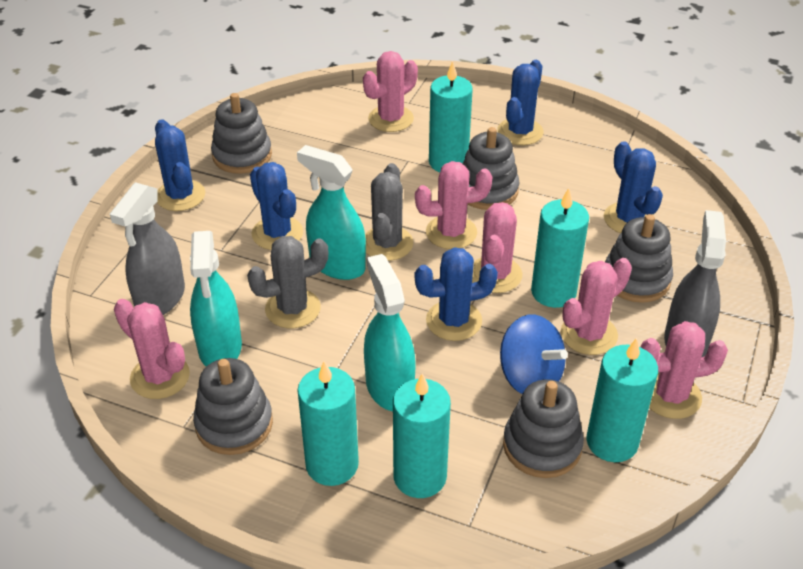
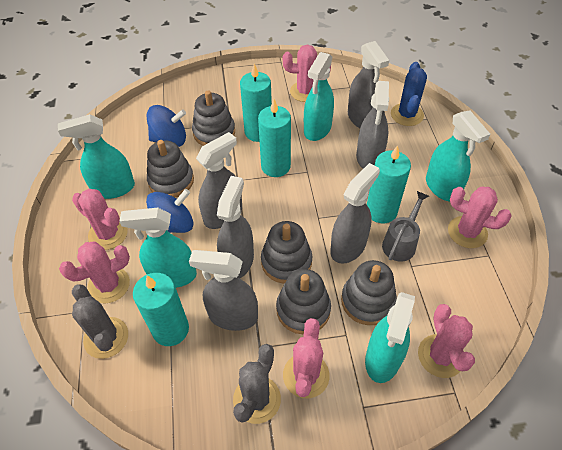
blue cactus: [155,119,205,211] [250,162,303,250] [415,247,498,341] [497,60,544,145] [604,141,663,233] = 5 -> [391,62,427,126] = 1
blue spinning top: [500,315,568,394] = 1 -> [146,105,186,147] [146,189,193,233] = 2
grey spray bottle: [110,182,185,315] [664,210,726,357] = 2 -> [189,250,258,331] [196,132,242,229] [217,176,254,279] [330,163,380,264] [348,41,389,128] [356,81,389,169] = 6
grey watering can: none = 0 -> [382,191,429,262] = 1
turquoise candle: [297,361,359,486] [393,373,451,498] [429,61,473,172] [531,188,589,308] [586,338,658,462] = 5 -> [133,273,189,346] [240,63,272,142] [258,99,291,177] [367,145,411,223] = 4
turquoise spray bottle: [190,231,242,366] [297,145,366,280] [364,254,416,411] = 3 -> [58,114,135,199] [119,208,197,288] [304,52,334,141] [365,292,415,383] [426,111,490,202] = 5

